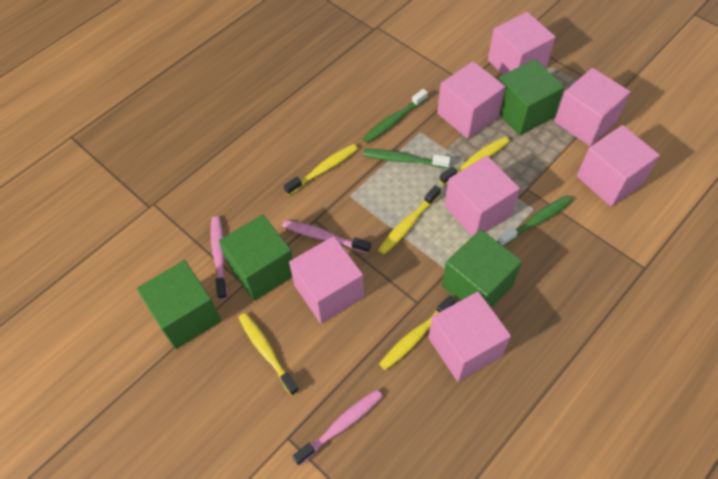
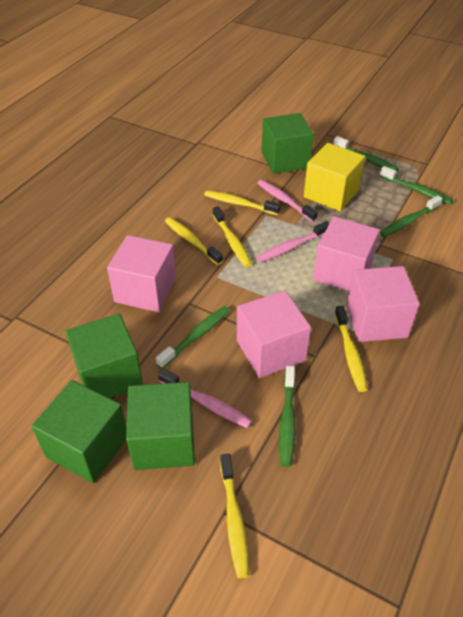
green toothbrush: [363,89,428,143] [363,149,451,169] [498,195,573,246] = 3 -> [156,306,230,369] [279,366,295,467] [333,136,399,173] [379,166,453,205] [380,196,443,237] = 5
pink cube: [289,236,364,323] [428,291,511,382] [437,61,506,139] [444,156,520,237] [488,12,556,75] [554,68,630,146] [577,125,660,207] = 7 -> [107,235,176,312] [237,290,311,378] [313,216,380,291] [346,266,420,342] = 4
yellow cube: none = 0 -> [304,143,365,211] = 1

